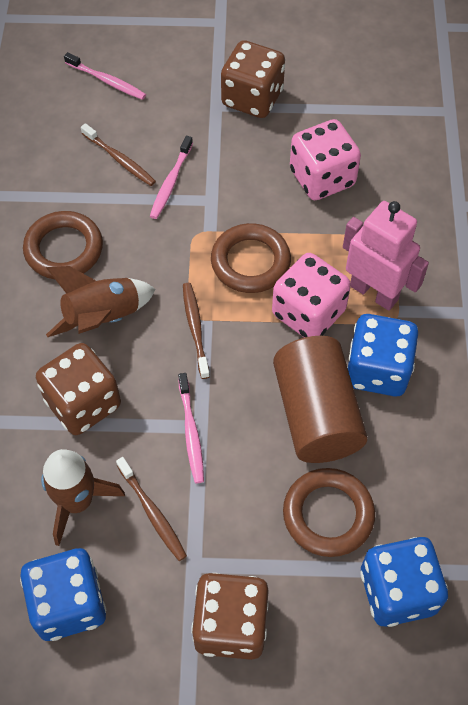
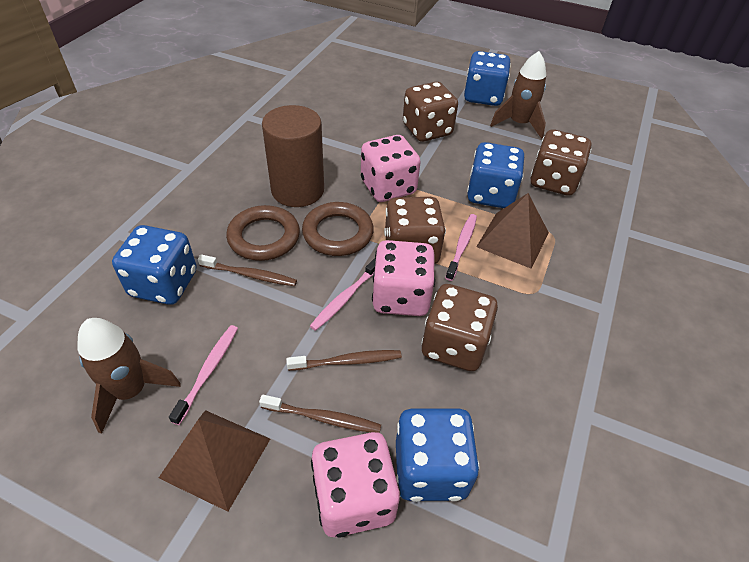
blue dice: [20,548,106,641] [347,314,419,397] [360,537,448,627] = 3 -> [112,225,197,305] [396,409,479,502] [464,51,511,106] [467,142,524,208] = 4
brown dice: [36,343,121,435] [191,573,269,660] [221,40,285,118] = 3 -> [384,197,446,264] [403,82,458,142] [421,284,498,371] [530,130,591,196] = 4
brown pyramid: none = 0 -> [159,410,270,512] [476,193,549,269] = 2
brown ring: [23,211,103,279] [211,223,291,293] [283,468,375,557] = 3 -> [226,205,300,261] [302,202,374,256] = 2
pink dice: [272,253,351,338] [290,119,361,200] = 2 -> [311,432,400,538] [361,135,421,202] [372,240,435,316] = 3
pink robot: [343,201,429,311] = 1 -> none = 0

